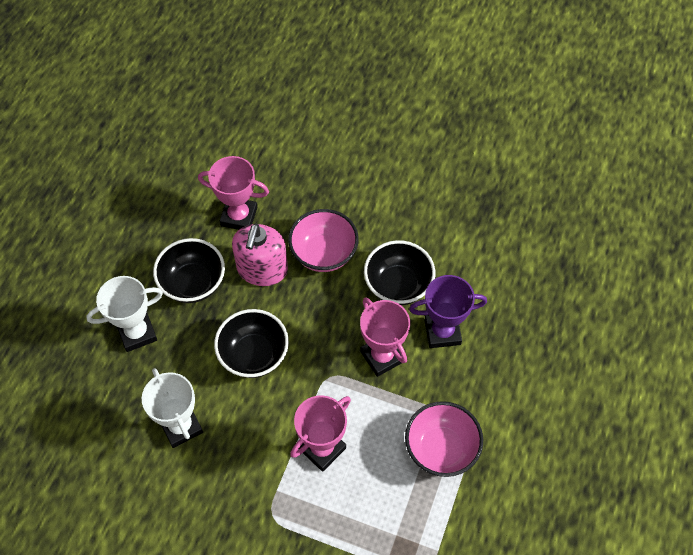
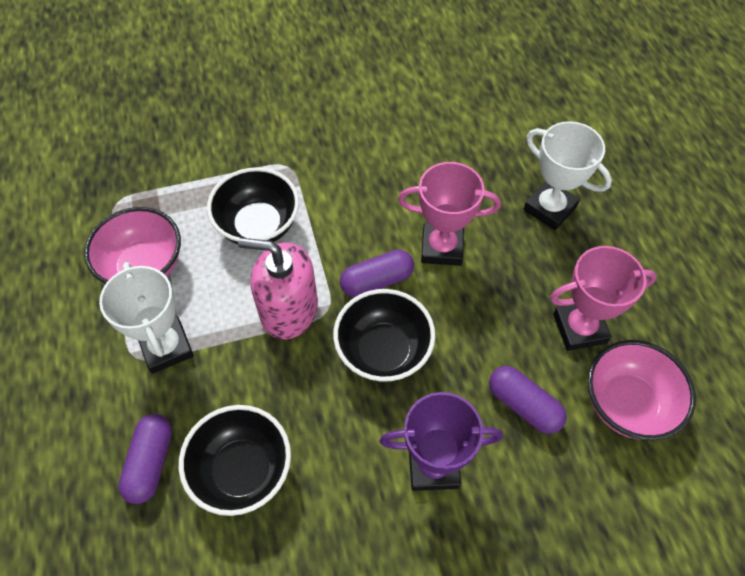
pink trophy: [198,156,269,230] [290,395,351,472] [360,297,410,377] = 3 -> [398,162,501,266] [550,246,657,351] = 2
purple capsule: none = 0 -> [118,414,172,504] [340,250,414,297] [489,366,567,434] = 3

